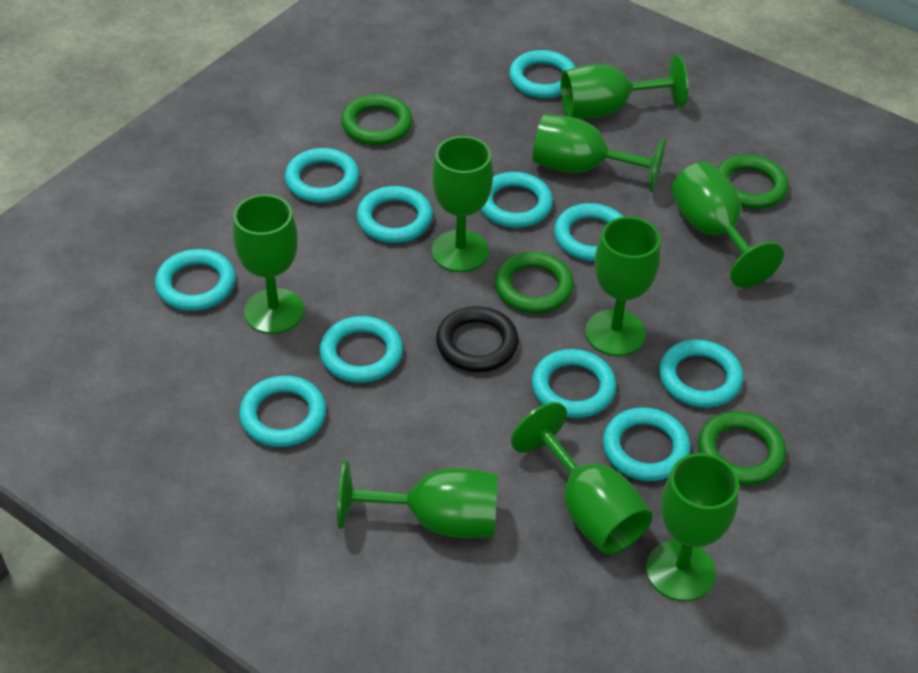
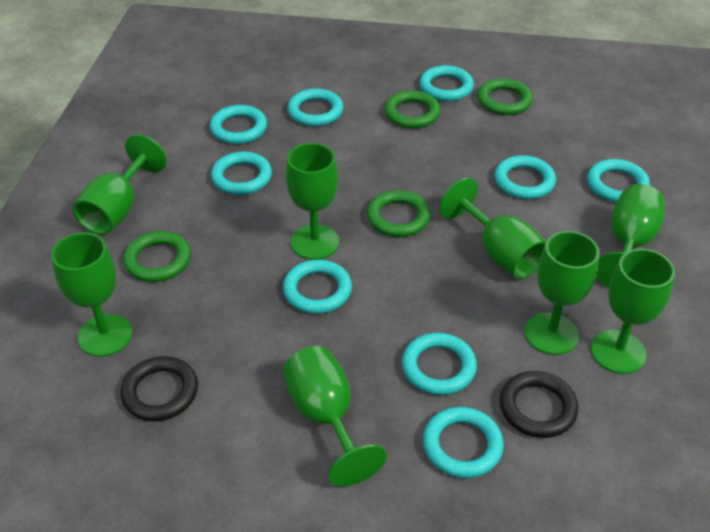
black ring: [436,306,519,372] = 1 -> [120,356,198,421] [500,371,578,438] = 2
green goblet: [233,194,304,334] [337,460,498,538] [432,136,493,272] [511,402,652,555] [533,114,666,192] [560,55,688,119] [585,217,660,356] [646,453,739,601] [671,162,784,288] = 9 -> [51,233,132,357] [73,134,167,235] [283,346,387,487] [286,143,339,260] [439,178,546,279] [525,231,600,355] [591,249,675,374] [597,184,665,288] = 8
turquoise ring: [155,249,236,311] [239,375,326,447] [285,148,359,203] [320,316,403,383] [357,186,433,243] [481,172,553,228] [509,50,576,98] [532,349,616,418] [554,203,624,261] [603,407,691,481] [659,340,743,408] = 11 -> [210,105,267,144] [211,152,272,195] [283,260,352,314] [288,88,343,126] [402,333,477,395] [420,65,474,101] [423,407,504,478] [495,155,556,199] [587,159,650,202] = 9

